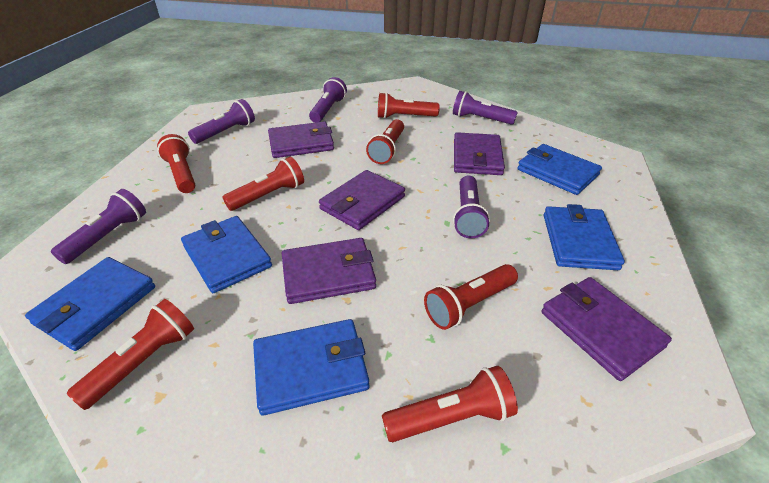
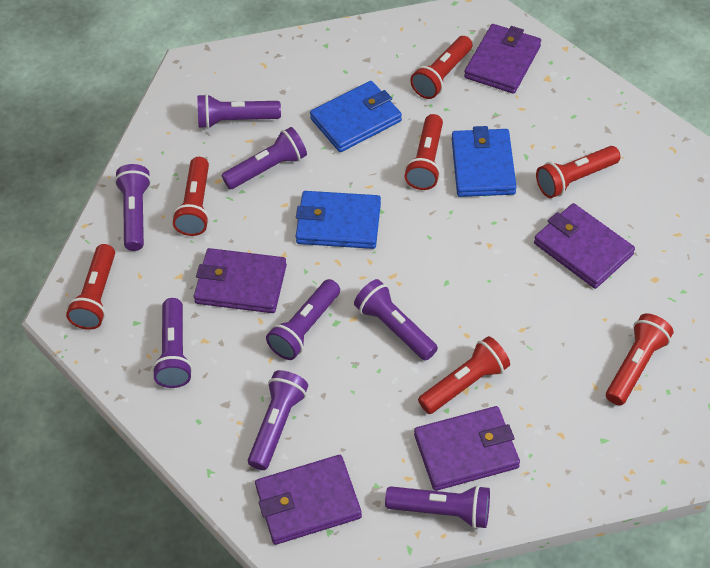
blue wallet: [25,257,155,351] [181,216,272,293] [253,319,370,416] [517,144,602,195] [544,204,625,270] = 5 -> [296,191,381,249] [310,81,402,152] [452,126,517,197] = 3
purple flashlight: [51,189,146,264] [188,99,255,144] [309,77,347,123] [453,91,518,125] [453,176,490,238] = 5 -> [115,164,151,251] [152,298,193,388] [197,94,281,129] [222,127,307,189] [248,370,308,470] [266,279,340,360] [354,279,438,361] [385,485,490,529] = 8

